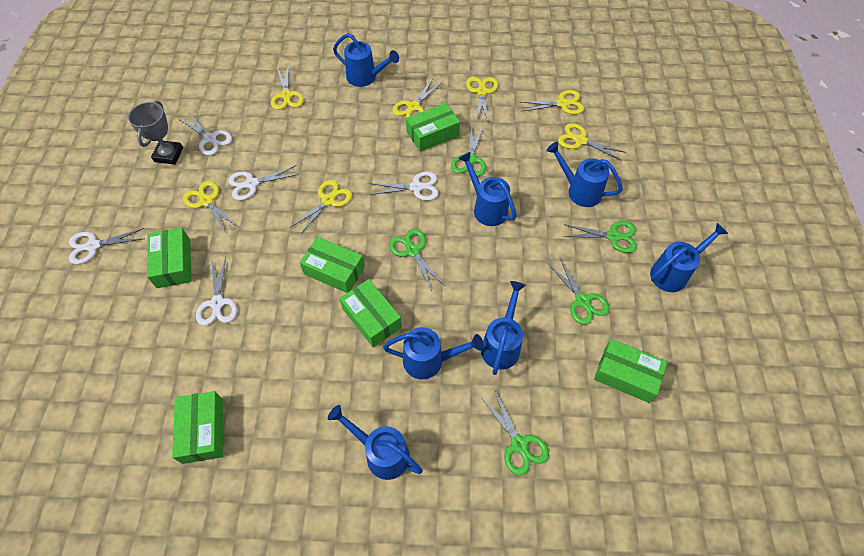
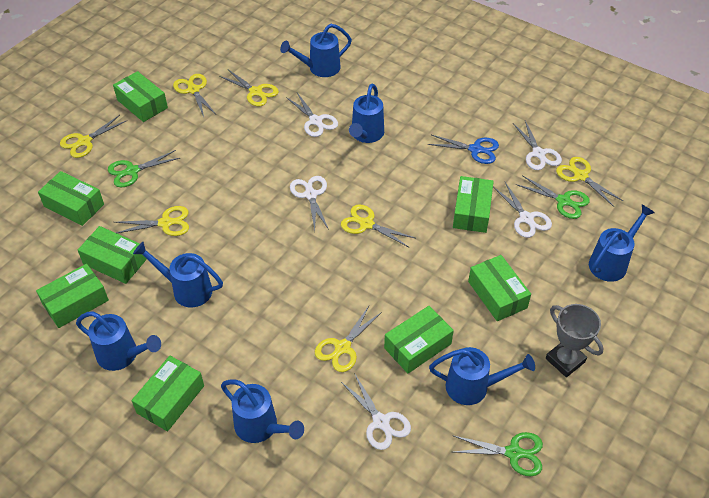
blue scissors: none = 0 -> [428,135,499,164] = 1
green box: [147,227,192,288] [172,391,223,464] [300,237,365,293] [339,279,402,347] [406,103,460,152] [594,339,667,403] = 6 -> [36,264,109,328] [38,171,104,226] [78,226,147,284] [113,71,168,122] [132,356,204,431] [384,306,454,373] [453,176,494,233] [468,255,531,321] = 8
green scissors: [389,229,445,291] [451,125,486,176] [482,390,549,476] [547,258,610,325] [563,221,637,253] = 5 -> [108,150,180,188] [454,432,543,476] [516,175,590,219] = 3

